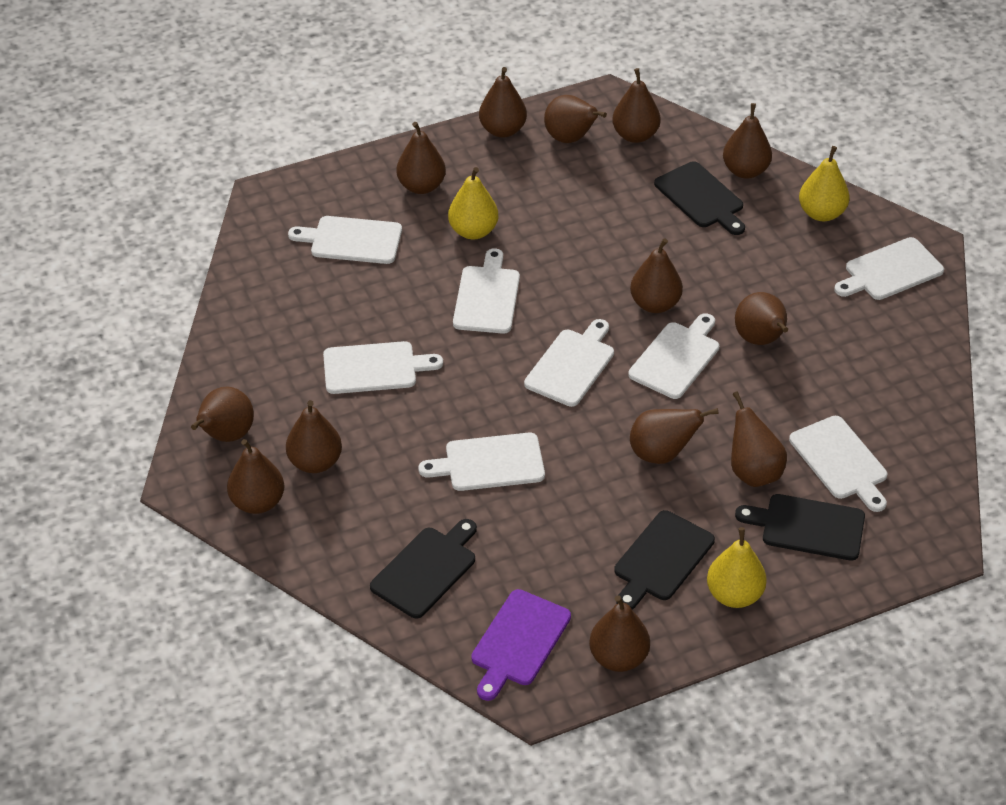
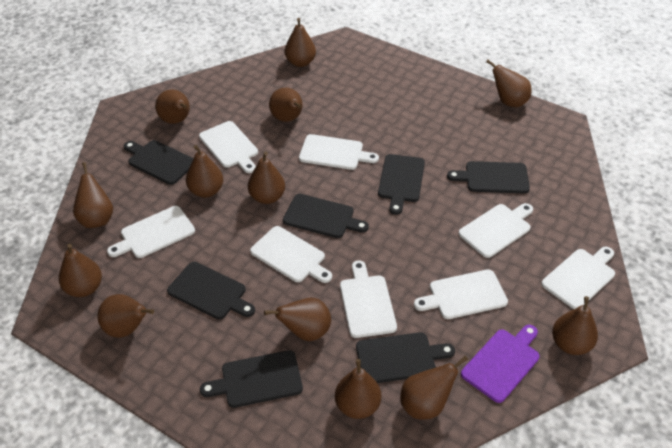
black cutting board: [370,519,477,619] [614,510,715,610] [654,161,745,235] [735,494,865,561] = 4 -> [124,140,194,185] [167,262,255,319] [200,350,303,408] [283,194,369,238] [356,332,455,383] [378,154,425,215] [447,161,530,194] = 7
yellow pear: [448,167,498,239] [707,527,767,608] [799,146,849,221] = 3 -> none = 0

